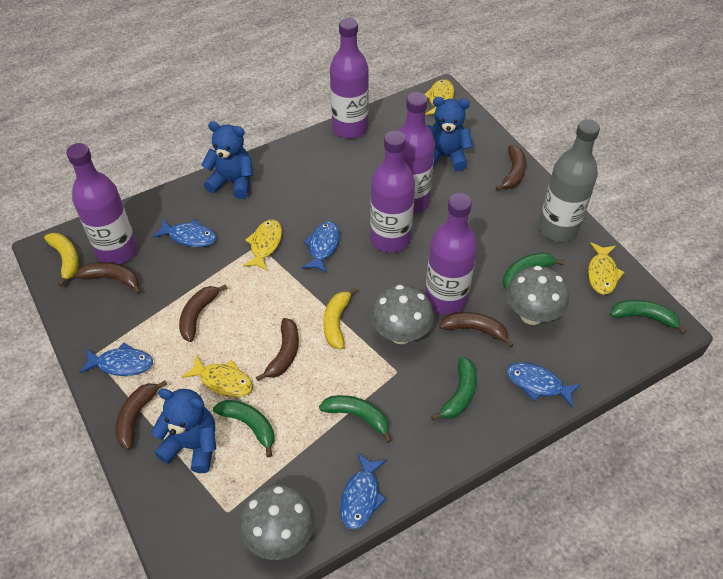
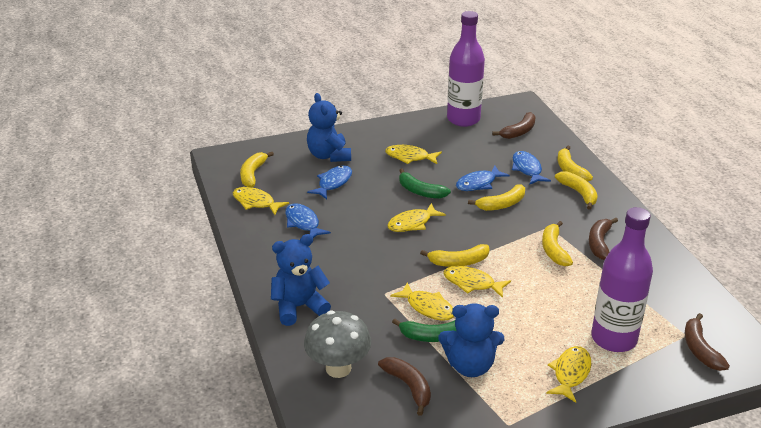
blue fish: [79,342,153,376] [152,219,216,247] [302,221,340,273] [340,453,387,529] [507,362,581,408] = 5 -> [285,203,331,238] [307,165,352,199] [456,166,510,191] [512,151,551,185] = 4
brown banana: [76,262,141,294] [115,380,167,450] [179,284,228,342] [256,318,299,381] [439,312,514,347] [495,145,526,191] = 6 -> [378,357,431,416] [492,112,536,139] [589,218,618,260] [685,313,730,371] = 4
green banana: [213,400,274,457] [319,395,392,443] [431,357,477,420] [503,253,564,290] [610,300,687,334] = 5 -> [392,318,457,342] [399,168,451,199] = 2
grey bottle: [539,119,600,242] = 1 -> none = 0
grey mushroom: [239,484,315,560] [371,285,434,344] [506,266,569,325] = 3 -> [304,311,371,378] = 1
purple bottle: [66,143,137,264] [330,18,369,139] [370,131,415,253] [398,92,435,214] [425,193,477,315] = 5 -> [447,11,485,127] [591,207,653,352] = 2
yellow banana: [44,233,79,287] [323,288,357,349] = 2 -> [240,152,274,187] [420,244,489,267] [468,184,525,211] [542,221,573,266] [555,171,598,210] [558,146,593,181] = 6
yellow fish: [182,355,253,397] [243,219,282,271] [425,79,454,115] [588,242,624,295] = 4 -> [233,187,289,215] [385,145,442,164] [387,203,446,232] [390,282,454,321] [443,266,511,298] [546,346,591,403] = 6

